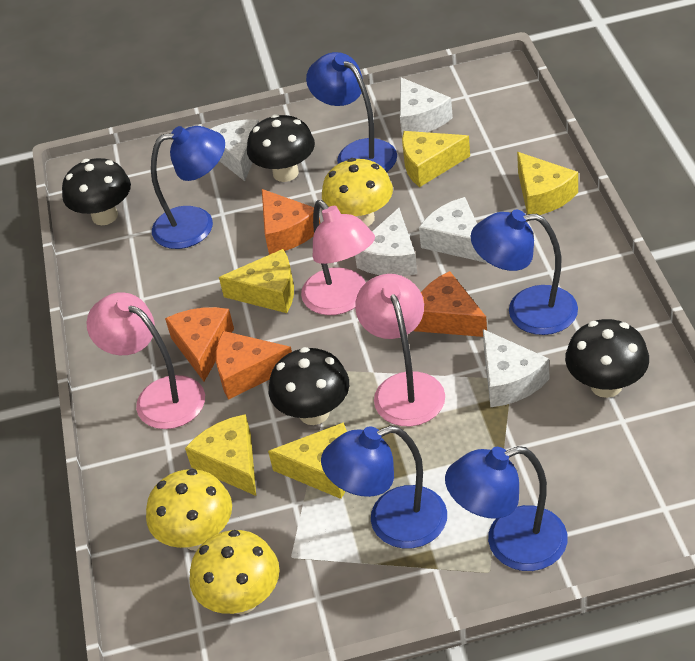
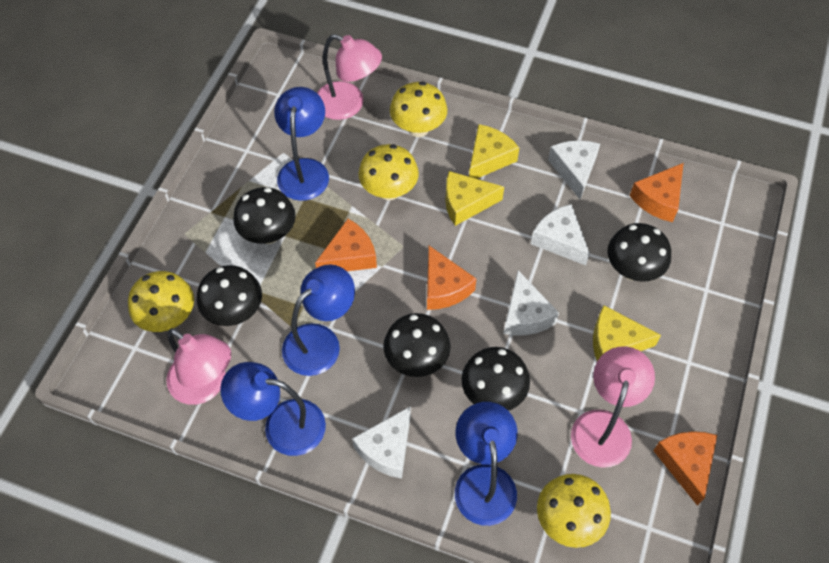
black mushroom: [62,158,131,225] [247,114,315,182] [269,347,349,425] [565,319,649,398] = 4 -> [197,265,262,326] [233,187,296,244] [383,313,451,377] [461,347,530,411] [607,223,671,282] = 5
blue lamp: [151,126,225,249] [306,52,397,172] [321,426,447,548] [445,446,568,571] [471,210,578,335] = 5 -> [220,362,326,456] [274,87,329,201] [282,264,355,376] [455,402,518,526] = 4
white cheese: [211,119,259,181] [355,208,417,276] [400,77,453,137] [419,197,487,263] [483,329,549,407] = 5 -> [352,406,411,479] [503,270,559,336] [531,204,590,266] [548,140,600,199] = 4
yellow cheese: [185,414,256,496] [219,249,294,313] [268,422,347,499] [402,131,470,187] [517,152,578,215] = 5 -> [445,171,504,226] [469,124,519,179] [593,305,661,361] = 3
yellow mushroom: [146,469,232,550] [190,530,280,614] [322,158,393,227] = 3 -> [128,271,194,332] [358,144,419,200] [390,82,447,137] [537,474,611,548] = 4

